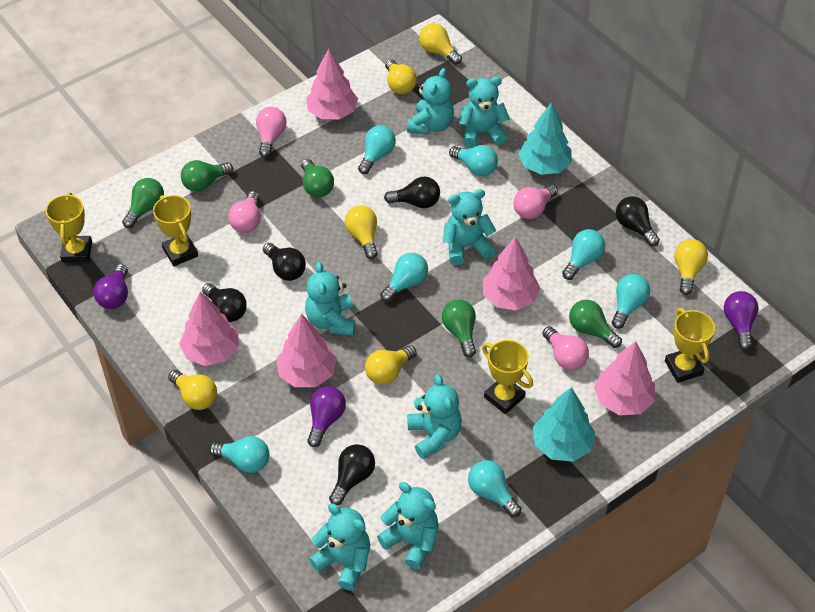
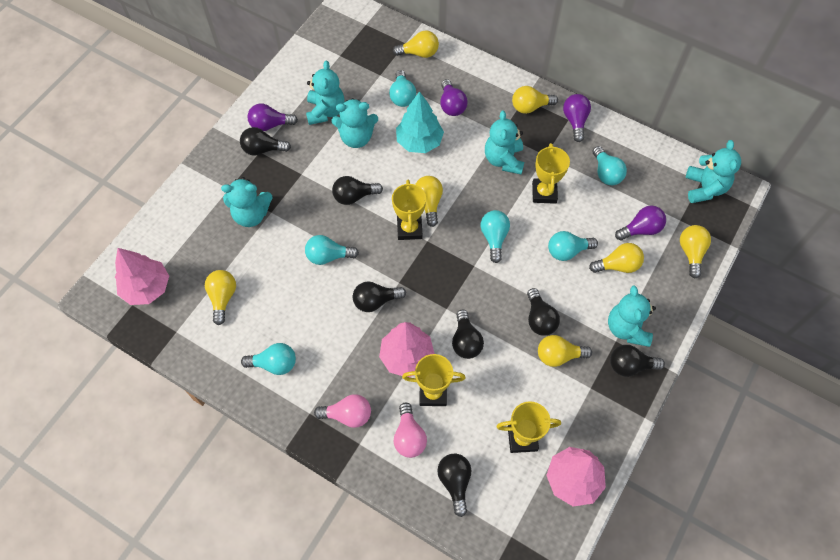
black light bulb: [202,283,247,322] [263,243,306,281] [329,444,375,505] [384,177,440,208] [616,197,660,247] = 5 -> [240,127,291,156] [332,176,383,205] [353,281,406,312] [437,454,471,517] [452,310,484,359] [527,288,560,336] [610,345,665,377] = 7
green light bulb: [122,178,164,228] [181,160,233,192] [301,159,334,197] [442,299,476,357] [569,300,622,348] = 5 -> none = 0
pink light bulb: [228,191,261,233] [256,107,286,158] [514,185,558,219] [543,326,589,370] = 4 -> [314,394,371,428] [394,402,427,458] = 2
pink tree: [179,291,239,366] [276,314,337,387] [306,48,358,119] [483,236,540,311] [594,341,655,415] = 5 -> [115,248,169,305] [379,322,435,377] [546,447,606,507] = 3
purple light bulb: [94,264,128,309] [307,386,346,447] [724,291,759,350] = 3 -> [247,103,298,131] [440,79,468,116] [563,94,591,142] [615,205,666,241] = 4
turquoise light bulb: [209,436,269,473] [358,125,396,174] [380,253,428,302] [449,145,498,176] [468,460,522,517] [562,229,605,280] [612,274,650,329] = 7 -> [241,343,296,375] [305,235,359,265] [389,70,416,107] [481,210,510,263] [548,231,598,261] [593,146,627,185] = 6
turquoise teddy bear: [305,262,355,335] [309,504,370,590] [377,482,439,569] [407,68,454,135] [407,374,462,459] [443,189,496,265] [459,77,510,148] = 7 -> [221,177,273,227] [306,60,344,125] [332,98,378,148] [485,111,524,174] [608,285,656,347] [686,140,741,203] = 6
turquoise tree: [518,102,572,175] [533,387,596,462] = 2 -> [396,91,444,153] = 1
yellow light bulb: [168,370,217,410] [345,205,378,259] [365,345,417,385] [385,59,417,94] [419,23,462,65] [674,239,708,295] = 6 -> [205,270,236,325] [393,30,439,58] [415,176,443,227] [512,86,558,114] [538,335,592,367] [589,243,644,273] [680,225,711,278] = 7

